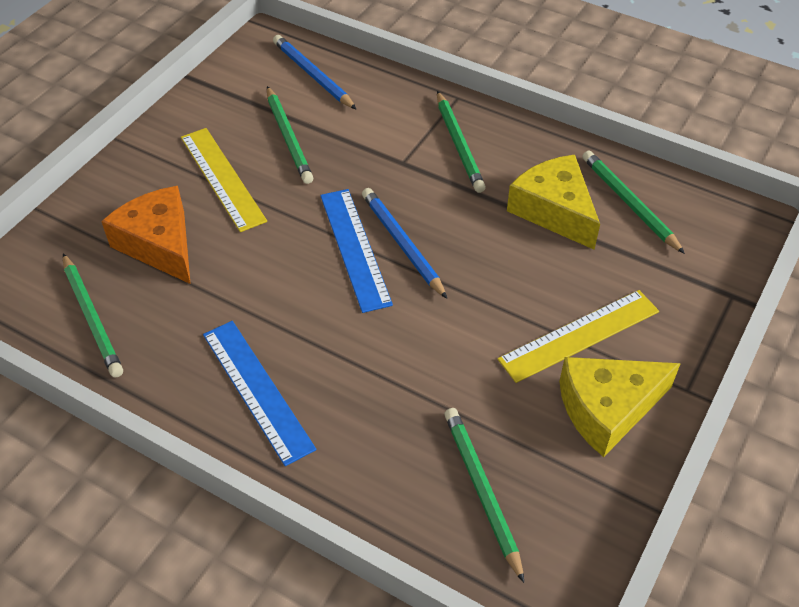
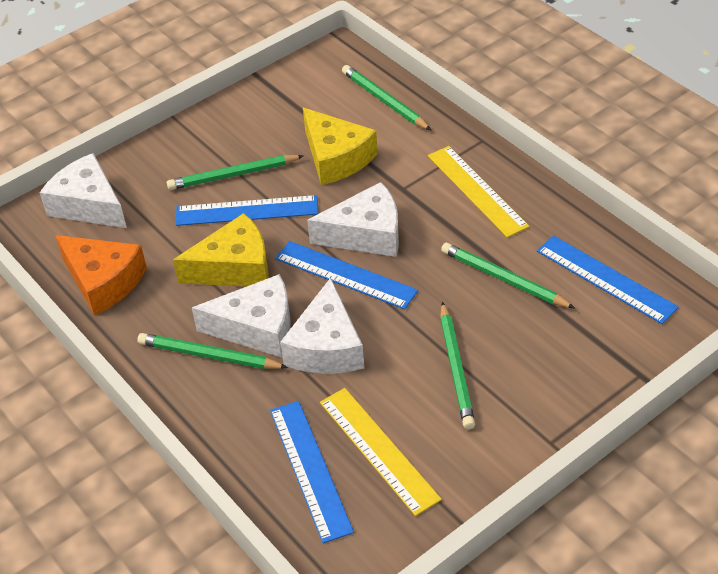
blue pencil: [273,35,357,110] [362,188,447,299] = 2 -> none = 0
blue ruler: [203,321,316,466] [320,189,393,313] = 2 -> [176,195,318,226] [270,401,354,543] [275,241,418,309] [537,235,679,324] = 4
white cheese: none = 0 -> [40,153,127,228] [192,274,291,357] [280,278,364,374] [307,182,399,257] = 4

